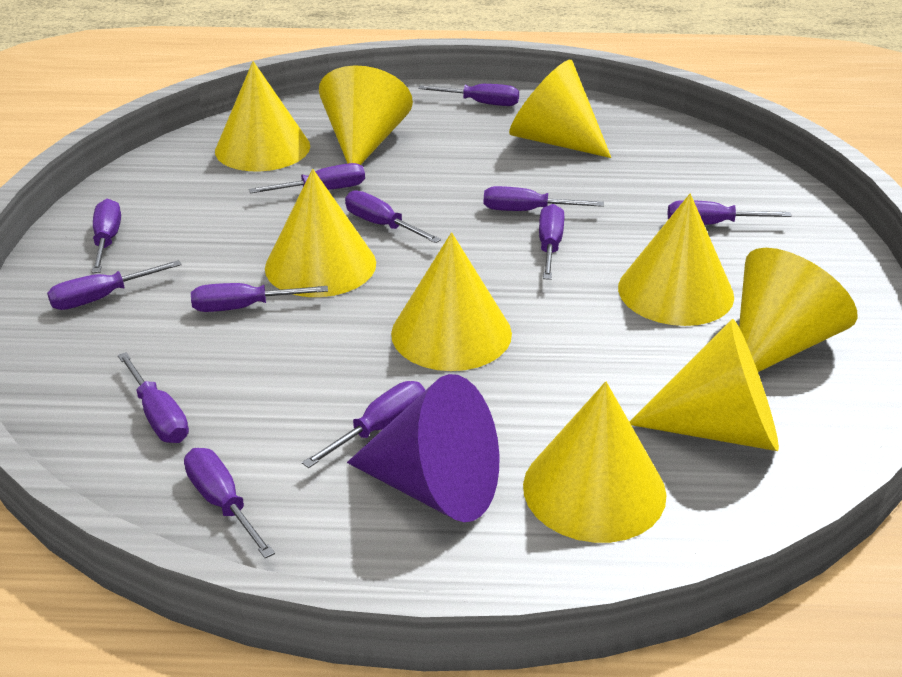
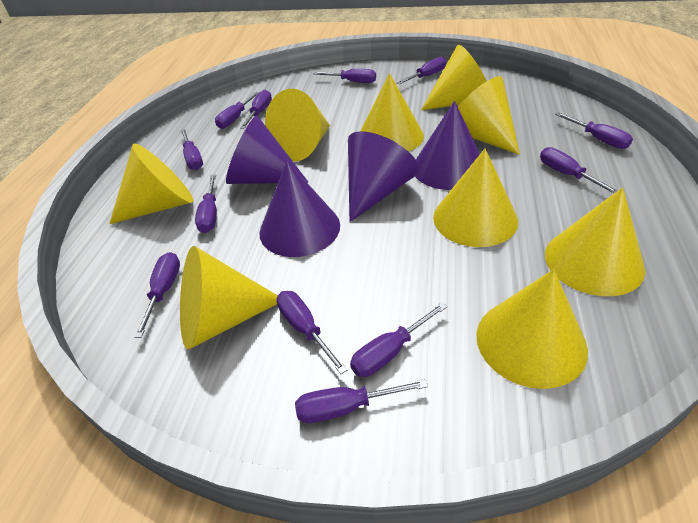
purple cone: [347,374,499,522] = 1 -> [226,116,308,184] [259,161,340,257] [348,131,419,222] [415,101,480,190] = 4

